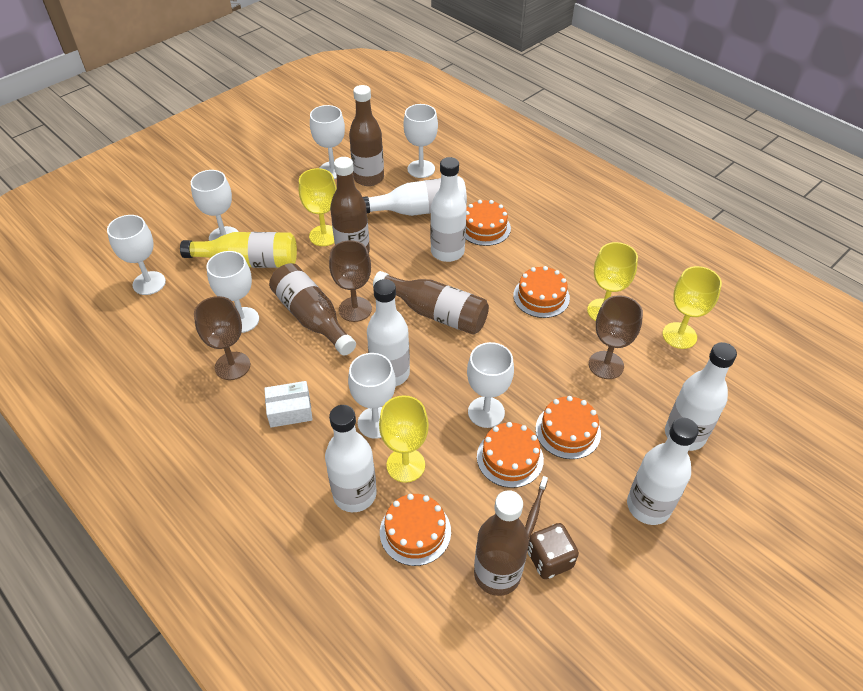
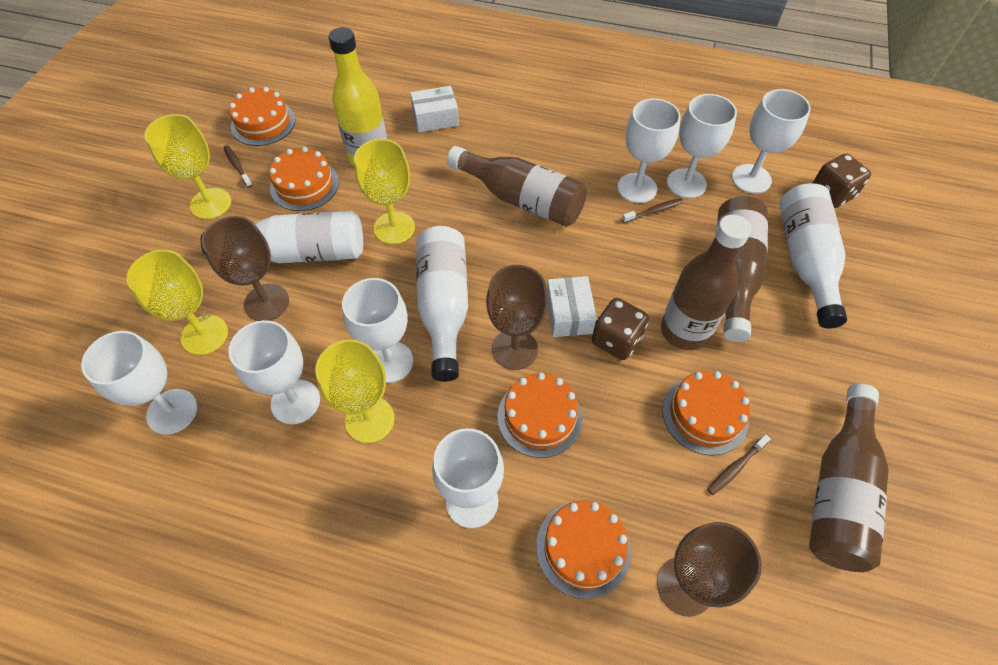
brown bottle: [269,263,356,356] [330,157,370,253] [349,85,384,186] [373,271,489,335] [474,490,529,596] = 5 -> [447,146,587,227] [661,214,751,350] [717,196,768,342] [809,384,889,572] = 4
brown dice: [527,523,579,579] = 1 -> [592,298,649,360] [813,154,871,208] = 2
brown toothbrush: [525,476,548,538] = 1 -> [223,145,252,188] [622,198,684,223] [707,434,771,495] = 3
white bottle: [325,405,377,512] [363,176,467,216] [367,279,410,386] [430,157,467,262] [627,417,699,525] [665,342,737,451] = 6 -> [200,211,363,263] [416,226,468,382] [780,183,847,328] = 3
white box: [264,381,313,428] = 1 -> [410,86,459,132] [547,276,597,337] = 2

